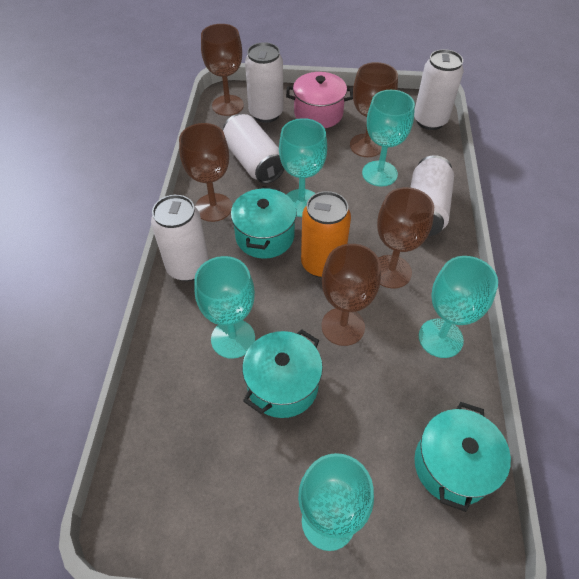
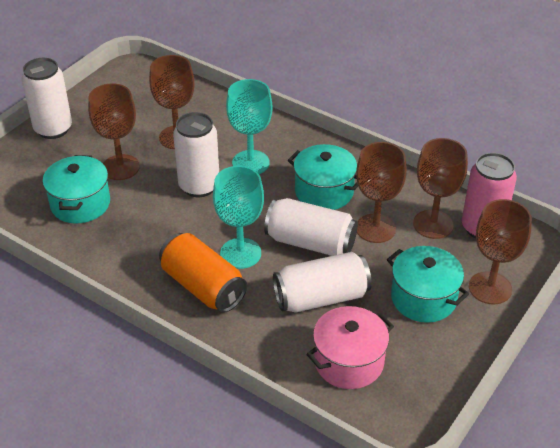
pink can: none = 0 -> [462,153,517,238] = 1
turquoise goblet: [194,256,255,359] [279,118,327,217] [298,453,374,551] [362,90,415,187] [419,256,498,358] = 5 -> [213,166,264,269] [226,79,272,174] = 2
white can: [151,195,209,281] [223,114,285,184] [245,42,283,123] [410,155,454,236] [414,49,463,130] = 5 -> [22,58,72,139] [173,112,219,197] [264,198,358,256] [273,252,372,313] = 4

